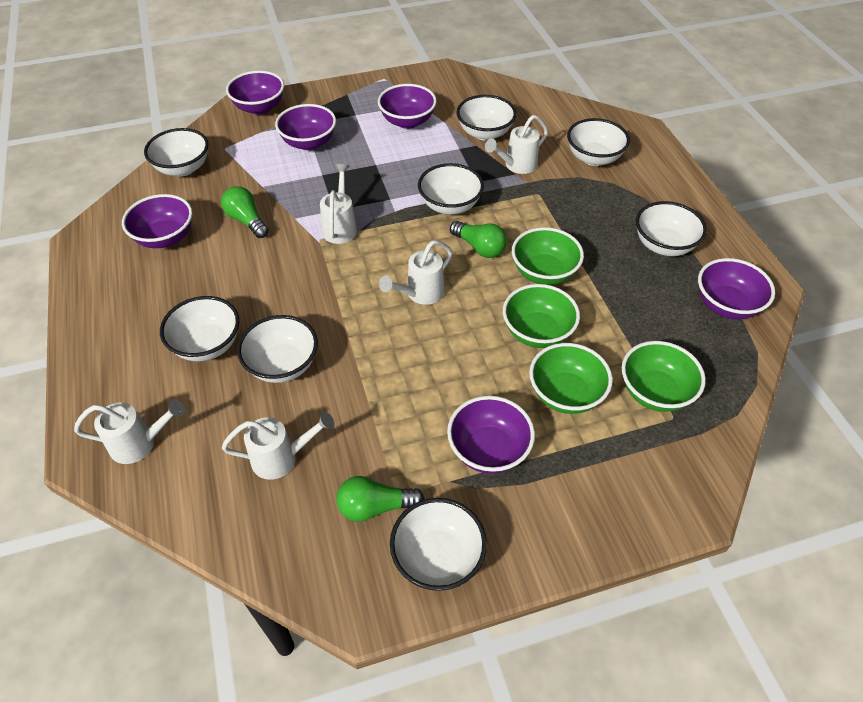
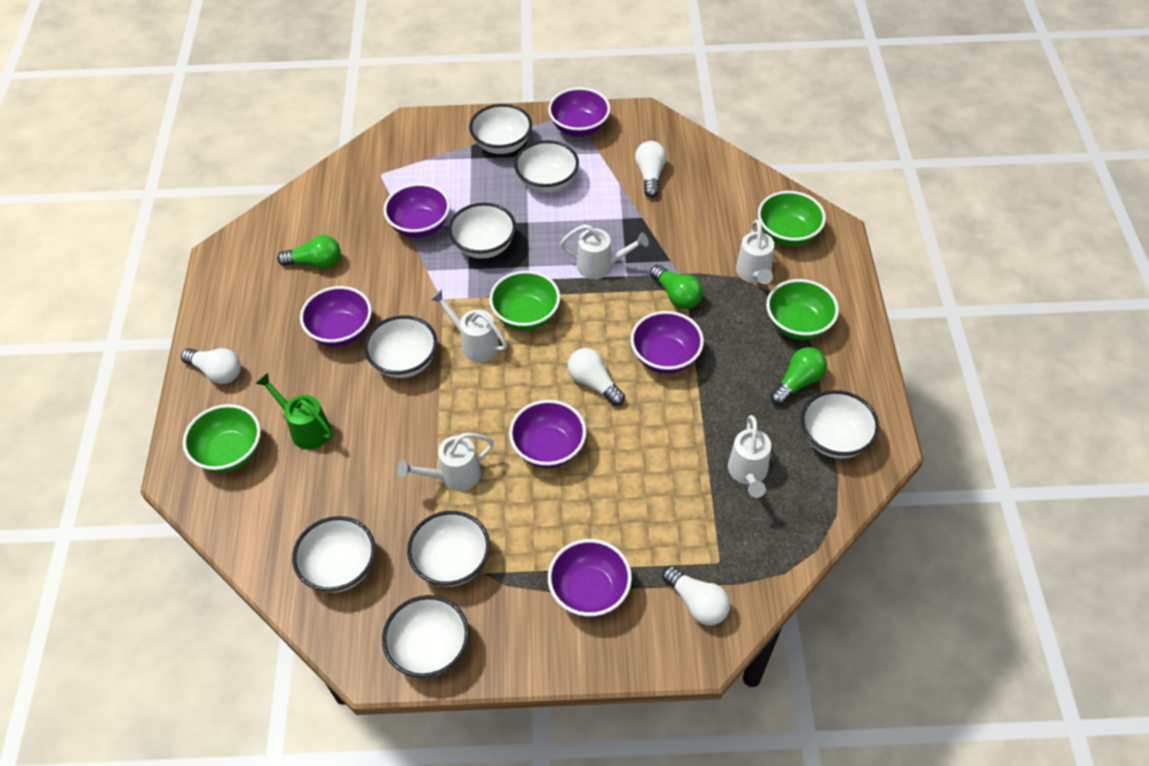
green watering can: none = 0 -> [255,373,333,450] = 1
white light bulb: none = 0 -> [181,348,241,384] [568,348,625,406] [635,141,667,198] [662,566,730,625] = 4

